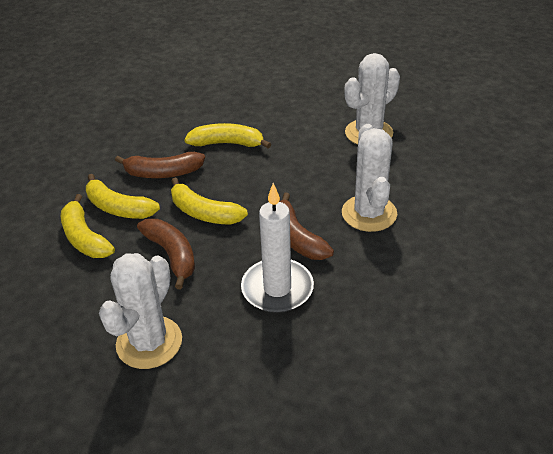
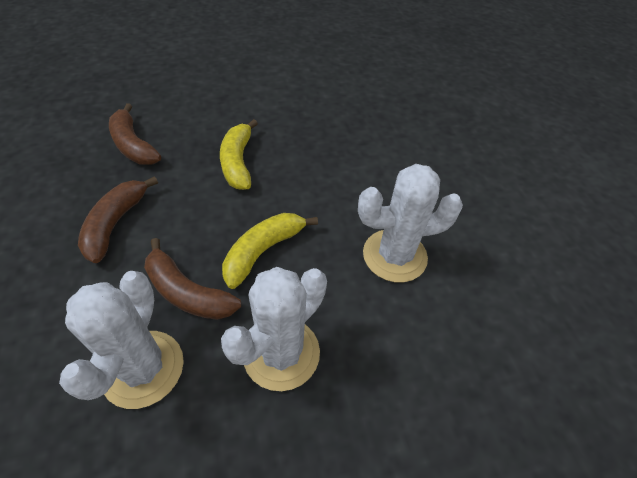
white candle: [241,183,314,313] = 1 -> none = 0
yellow banana: [61,194,115,258] [86,174,160,219] [171,177,248,225] [184,123,271,148] = 4 -> [220,119,258,190] [222,213,318,289] = 2

